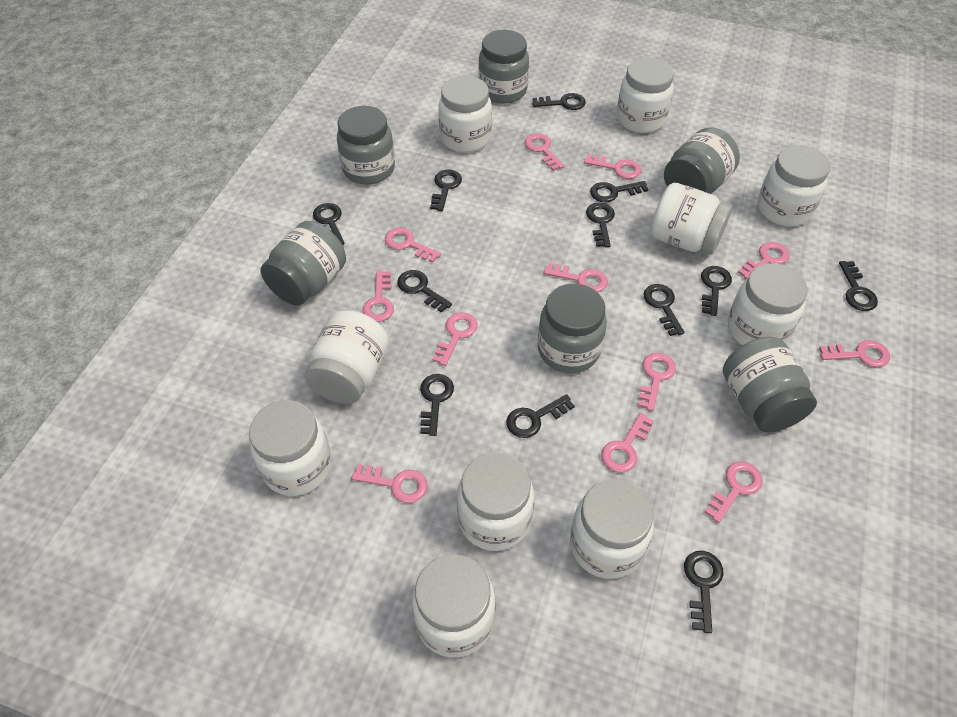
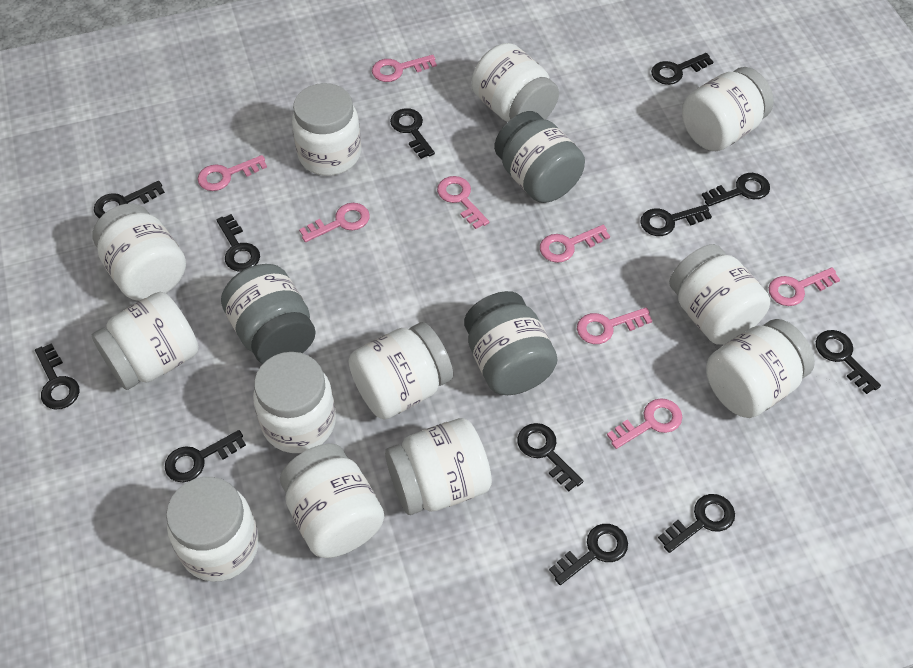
grey jar: [260,221,346,306] [337,106,395,185] [478,30,529,104] [538,283,607,373] [664,127,740,194] [723,337,817,432] = 6 -> [221,264,316,364] [464,291,557,395] [494,111,585,203] = 3
pink key: [351,464,428,503] [362,271,394,322] [385,228,441,263] [432,312,477,366] [525,134,564,171] [544,263,608,292] [584,154,641,179] [601,413,654,472] [638,353,676,411] [705,462,763,523] [738,242,790,279] [819,340,890,367] = 12 -> [197,155,267,191] [299,203,370,242] [372,55,437,82] [437,176,489,229] [540,225,610,263] [577,307,652,344] [607,398,682,449] [769,267,840,306] = 8
white jar: [249,400,332,496] [305,310,389,404] [412,554,496,658] [439,76,492,153] [457,452,534,551] [570,479,654,579] [617,57,674,133] [651,183,732,255] [728,263,808,345] [758,145,830,226] = 10 -> [92,203,186,301] [92,292,199,390] [166,477,259,582] [253,352,336,453] [280,444,385,558] [292,83,361,176] [349,322,453,420] [385,418,492,515] [471,43,559,122] [669,244,771,345] [682,67,774,151] [706,319,815,418] = 12

